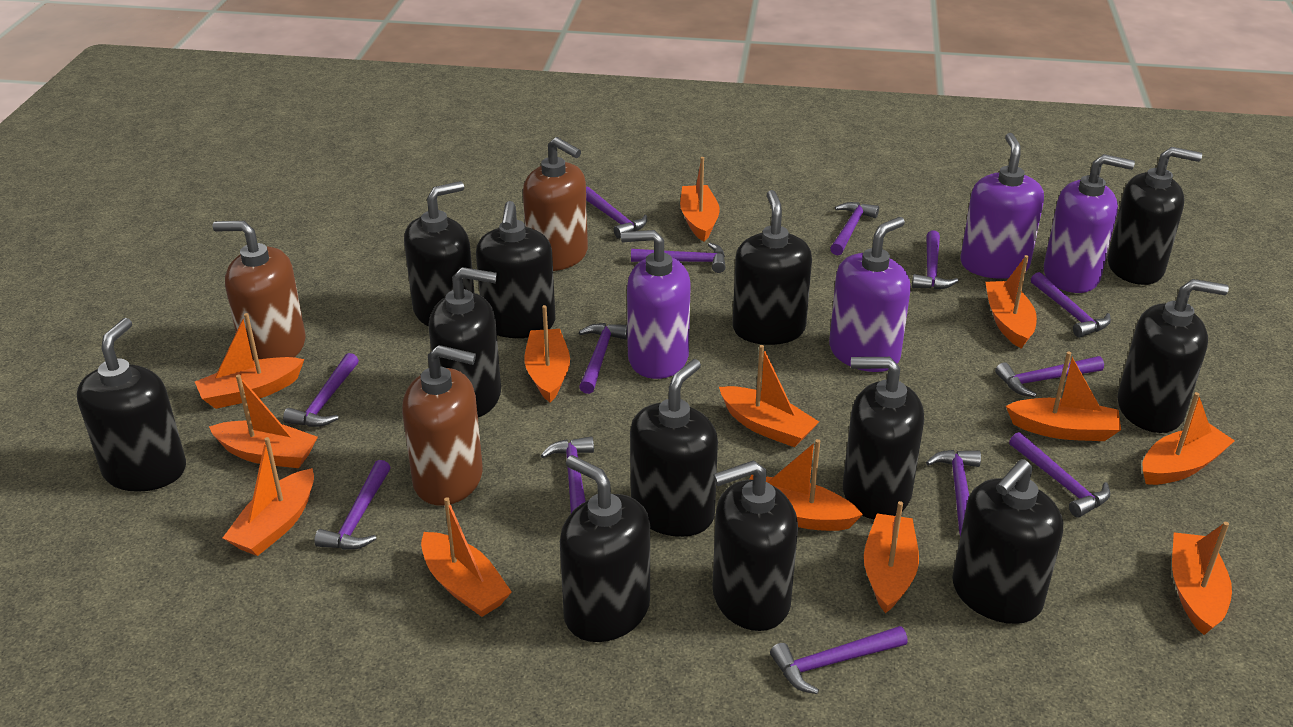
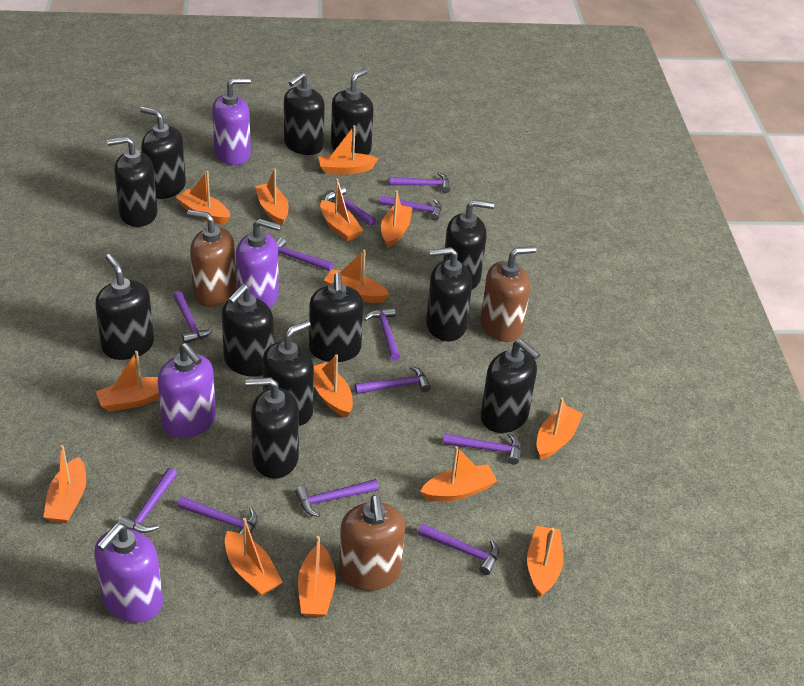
orange boat: [195,313,304,409] [209,374,318,468] [223,437,314,556] [421,497,512,617] [524,305,570,403] [680,157,720,242] [719,345,819,447] [749,439,863,531] [864,501,919,613] [985,255,1037,349] [1006,352,1121,441] [1142,392,1235,485] [1172,522,1232,635] = 13 -> [43,445,86,523] [96,351,159,412] [176,171,230,225] [225,518,283,596] [255,168,289,226] [298,536,336,617] [314,354,353,418] [318,125,378,174] [320,179,363,241] [324,250,389,303] [381,190,412,248] [420,446,497,502] [527,526,563,597] [537,398,583,460] = 14
purple hammer: [283,353,359,427] [314,460,391,550] [540,436,594,513] [579,323,628,394] [586,187,647,239] [631,243,726,273] [770,626,908,694] [830,202,879,255] [912,230,959,290] [926,450,981,536] [995,356,1104,397] [1009,432,1110,518] [1031,272,1111,338] = 13 -> [118,468,177,533] [173,291,214,343] [177,496,258,535] [276,238,333,271] [295,479,379,517] [325,186,376,226] [355,366,431,394] [364,307,401,361] [380,196,442,221] [389,173,451,193] [418,524,499,575] [443,433,520,465] = 12

